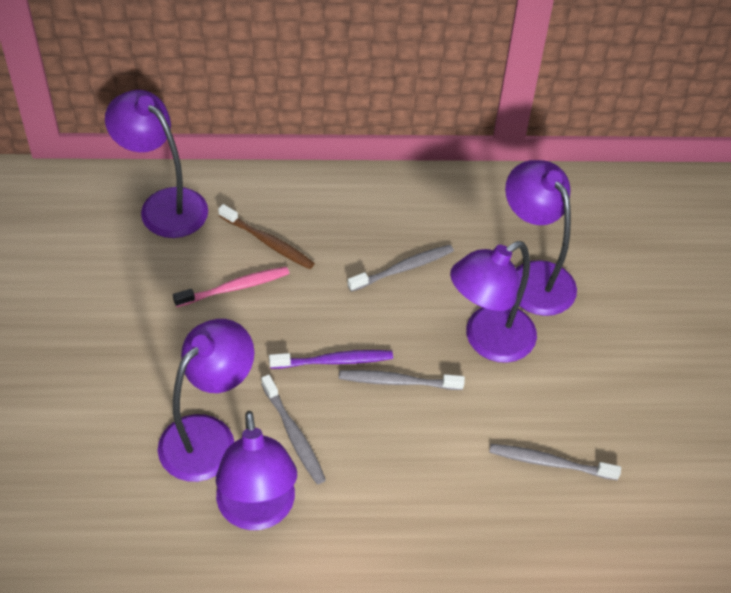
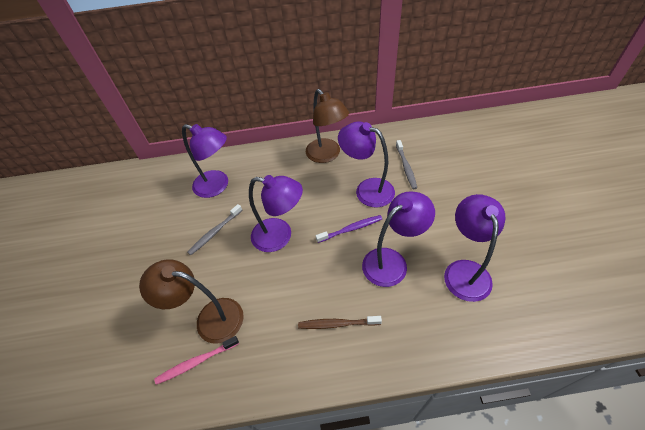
brown lamp: none = 0 -> [139,259,244,344] [306,89,349,163] = 2
grey toothbrush: [261,375,326,485] [339,370,465,390] [348,245,454,292] [489,444,621,480] = 4 -> [188,204,242,255] [396,140,417,189] = 2

